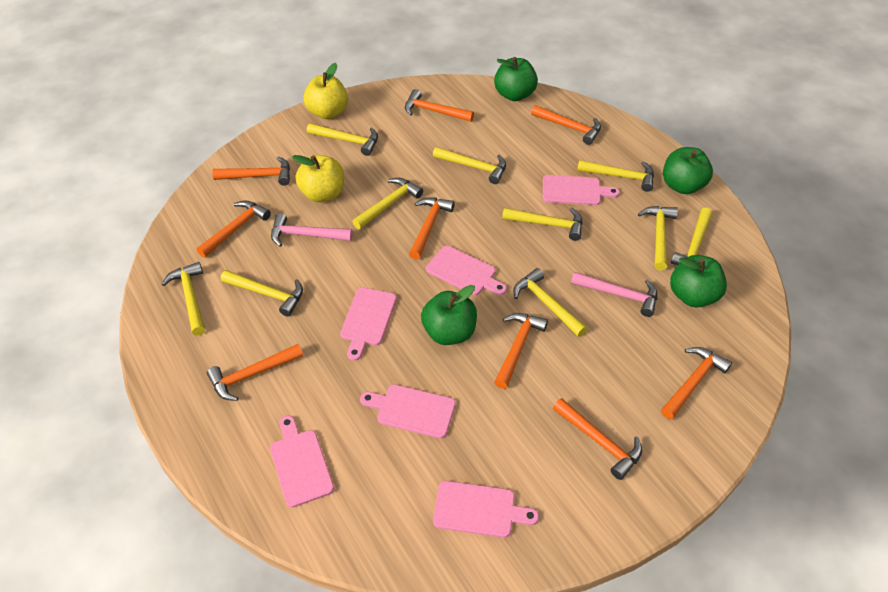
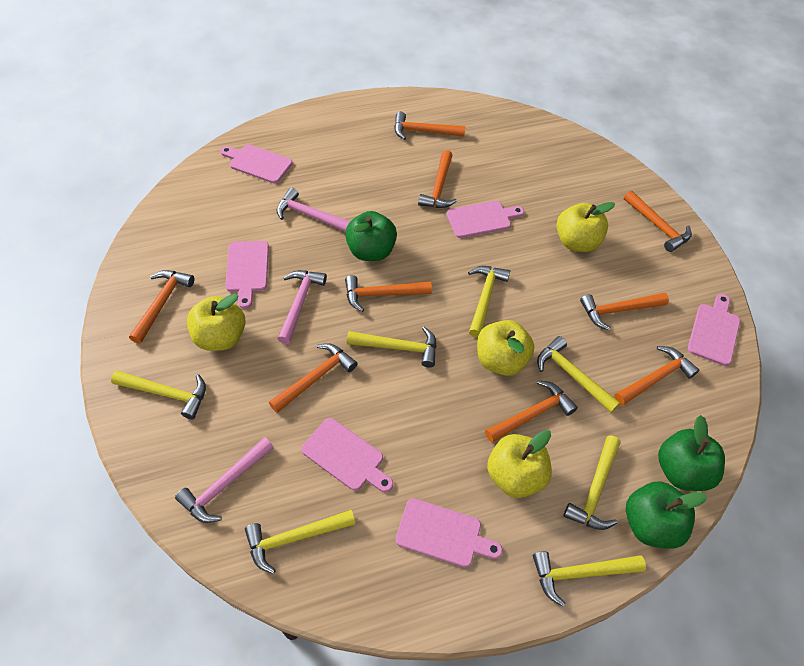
green apple: [421,285,477,345] [494,57,538,101] [663,147,713,194] [670,255,727,308] = 4 -> [345,211,397,261] [626,482,707,549] [658,415,725,491] = 3
pink hammer: [271,213,353,247] [571,272,657,317] = 2 -> [175,437,274,523] [276,188,350,232] [278,270,327,344] = 3
yellow apple: [292,155,344,202] [303,63,348,119] = 2 -> [187,294,246,351] [477,320,534,376] [487,430,552,498] [557,202,615,252] = 4
yellow hammer: [161,262,205,335] [221,270,303,317] [307,123,378,156] [352,178,423,229] [433,147,506,184] [502,208,583,241] [513,268,587,337] [577,160,654,192] [638,206,678,271] [671,208,712,265] = 10 -> [111,370,206,419] [245,510,355,574] [347,326,437,368] [468,266,510,338] [533,551,646,606] [537,336,620,413] [564,435,621,530] = 7

